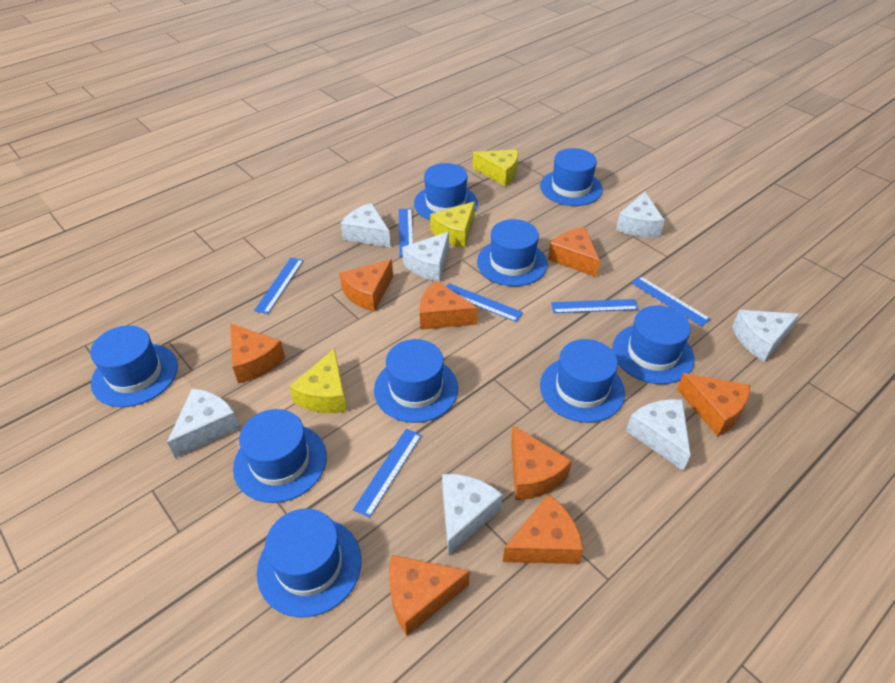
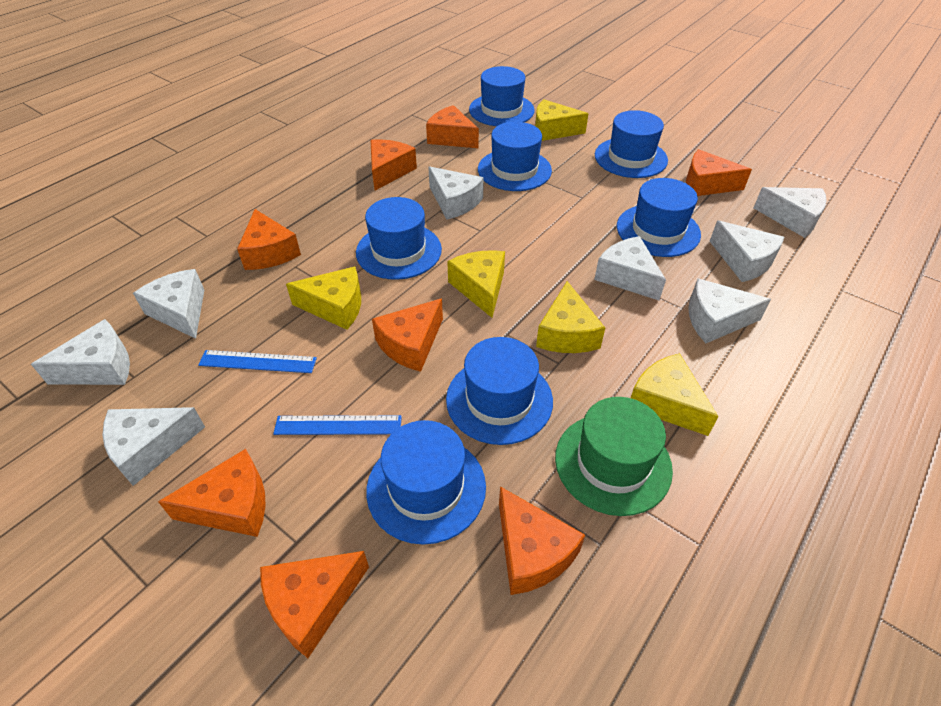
blue hat: [90,325,178,407] [233,409,327,503] [257,509,362,617] [374,339,458,423] [414,163,478,220] [477,219,548,286] [540,148,603,206] [540,339,625,423] [612,305,695,384] = 9 -> [356,197,442,280] [366,420,486,545] [446,337,553,445] [469,66,535,126] [478,122,552,191] [595,110,668,178] [617,178,701,257] = 7
blue ruler: [254,258,304,314] [353,429,422,518] [399,209,413,257] [446,283,523,322] [551,299,639,313] [631,276,710,327] = 6 -> [198,350,317,373] [273,415,402,435] = 2
green hat: none = 0 -> [555,397,673,516] = 1
white cheese: [167,388,240,458] [340,203,391,247] [402,232,449,282] [442,474,503,556] [616,192,665,237] [626,399,691,471] [732,310,800,362] = 7 -> [31,319,130,385] [102,407,205,486] [133,269,204,339] [428,167,484,220] [594,236,666,301] [688,278,771,343] [710,220,784,282] [754,187,826,238] = 8
yellow cheese: [289,348,347,413] [430,201,475,248] [473,150,518,186] = 3 -> [286,266,361,330] [447,250,505,318] [535,99,588,141] [536,281,605,353] [631,353,719,436] = 5

